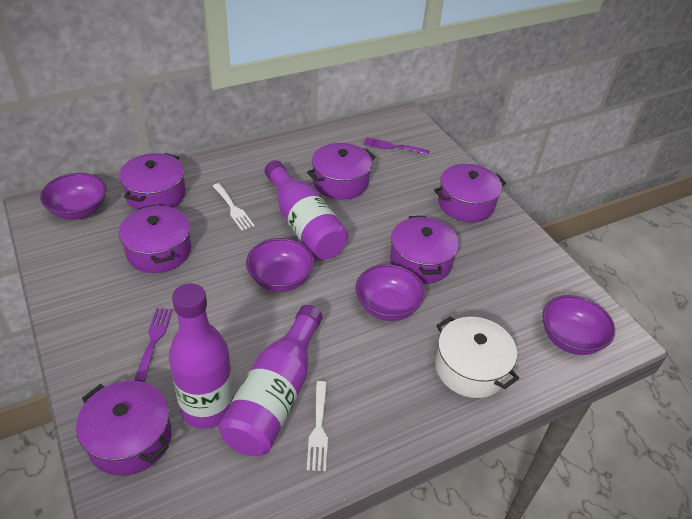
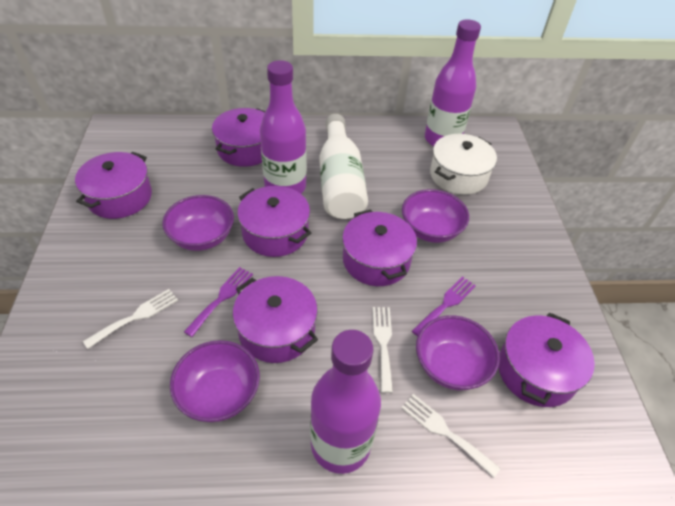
white bottle: none = 0 -> [319,114,368,219] = 1
white fork: [213,183,255,231] [307,381,328,471] = 2 -> [83,289,178,349] [372,307,393,393] [401,394,501,478] = 3

